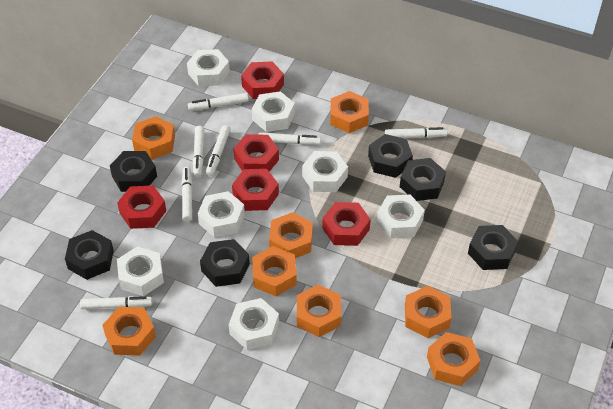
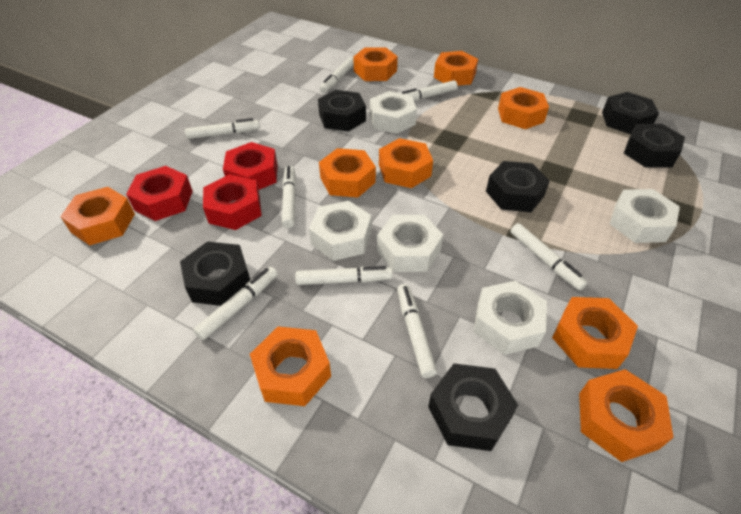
orange nut: [102,307,156,356] [132,116,175,160] [252,246,297,296] [269,212,313,258] [297,284,341,337] [330,91,369,133] [405,286,452,338] [427,332,480,386] = 8 -> [60,187,135,245] [250,327,331,406] [319,148,376,198] [353,47,398,81] [379,138,433,188] [434,51,478,86] [498,87,549,129] [552,297,638,369] [579,369,674,462] = 9
red nut: [117,185,166,229] [232,169,279,211] [234,134,279,172] [241,61,284,99] [322,202,371,246] = 5 -> [126,166,193,221] [203,174,262,230] [223,142,278,190] = 3
white marker: [80,296,152,309] [181,167,192,222] [188,93,249,111] [193,126,204,178] [206,125,230,176] [258,132,321,145] [385,127,447,138] = 7 -> [185,118,260,139] [194,267,278,340] [282,166,296,228] [295,266,393,285] [320,57,354,93] [397,284,437,378] [402,80,458,101] [510,223,587,290] = 8
white nut: [117,246,164,296] [187,49,230,86] [197,191,245,237] [229,298,279,350] [252,91,295,132] [302,151,348,192] [376,195,425,238] = 7 -> [309,201,372,261] [370,91,417,134] [377,215,443,272] [474,281,547,355] [610,189,680,243] = 5

